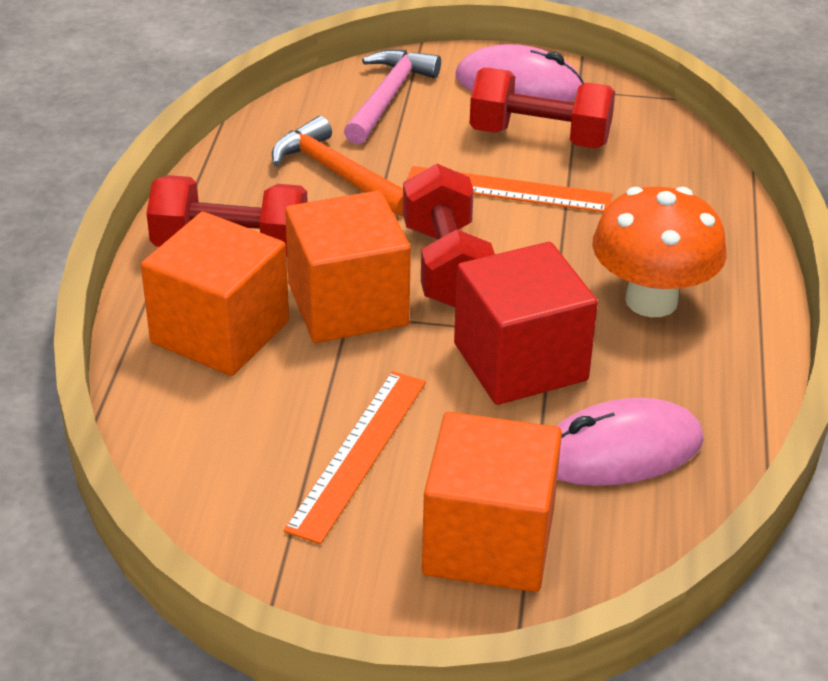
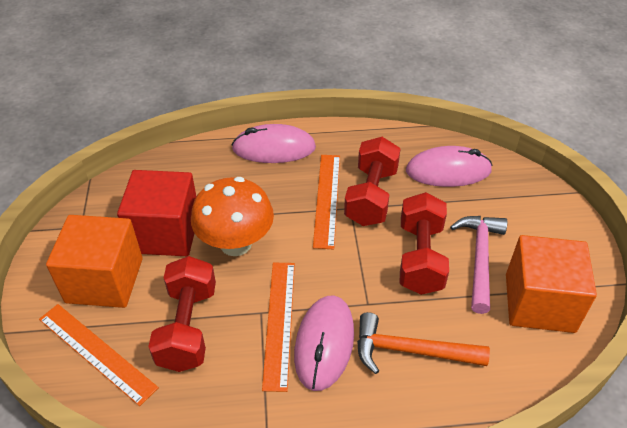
orange cube: [141,212,289,376] [285,190,411,343] [422,412,562,592] = 3 -> [46,215,143,308] [506,235,597,333] = 2
orange ruler: [284,371,426,544] [407,166,612,213] = 2 -> [39,304,159,406] [262,263,295,392] [313,155,340,249] = 3
pink mouse: [455,44,584,102] [557,398,704,486] = 2 -> [232,124,316,163] [294,296,354,391] [406,146,493,187] = 3

